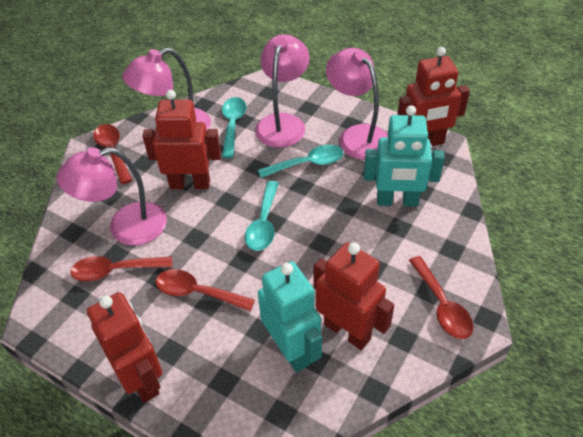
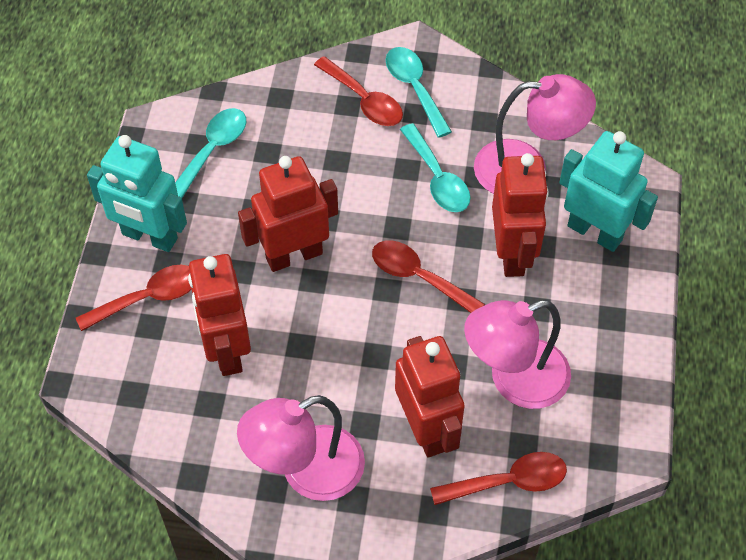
pink lamp: [57,147,167,245] [122,48,211,130] [255,34,310,148] [326,48,388,160] = 4 -> [237,395,365,501] [464,300,571,409] [474,74,596,194] = 3

